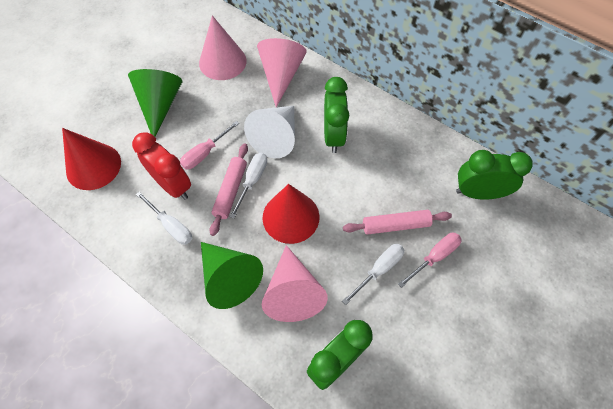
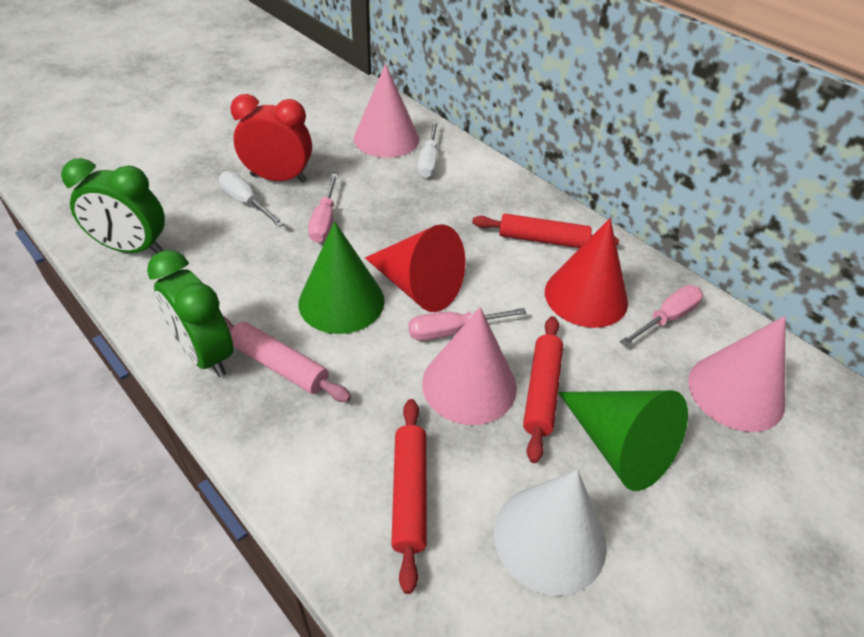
green clock: [307,320,373,390] [324,77,349,153] [456,150,533,200] = 3 -> [61,158,165,253] [147,250,233,377] = 2
pink rolling pin: [210,143,248,236] [343,210,452,235] = 2 -> [223,316,351,402] = 1
pink screwdriver: [180,121,239,169] [398,233,462,288] = 2 -> [308,174,338,243] [408,308,527,341] [620,285,703,346] = 3
red rolling pin: none = 0 -> [391,399,427,594] [472,214,619,248] [523,316,563,463] = 3
white screwdriver: [136,191,192,245] [230,153,267,218] [342,244,404,305] = 3 -> [219,171,284,227] [417,122,438,178] = 2

